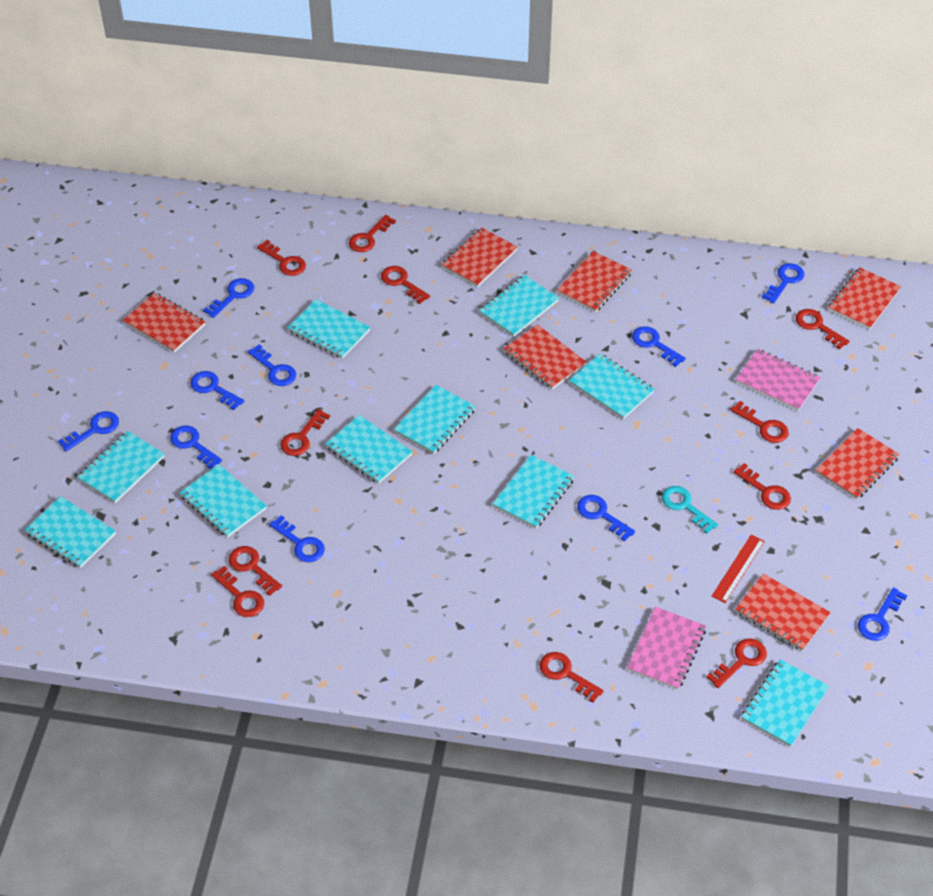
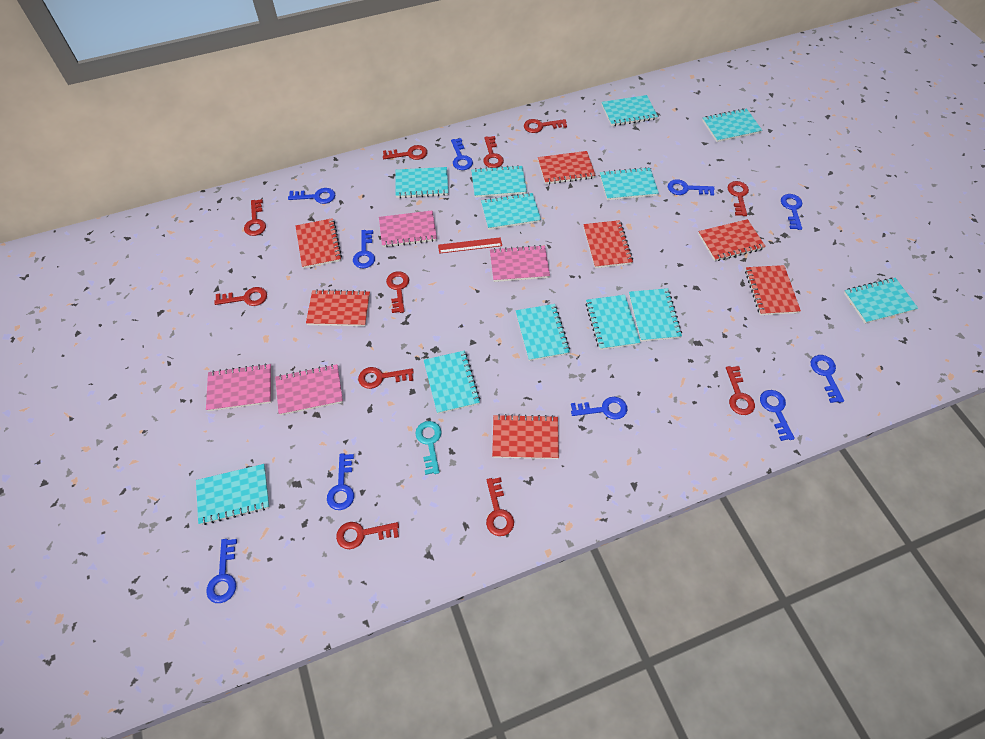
pink notebook: [627,607,706,690] [736,349,821,411] = 2 -> [206,363,272,411] [275,364,343,415] [379,211,437,247] [490,245,550,282] = 4
turquoise notebook: [25,496,116,568] [77,431,165,503] [180,464,267,538] [287,299,371,359] [325,415,413,484] [394,385,476,454] [479,275,559,337] [493,455,574,528] [569,354,655,419] [741,659,829,747] = 10 -> [196,464,270,525] [396,167,448,198] [424,351,480,414] [471,165,527,198] [481,193,541,230] [516,304,570,361] [585,295,641,350] [600,167,659,200] [602,95,658,126] [629,288,682,342] [702,108,762,142] [844,277,918,324] = 12

